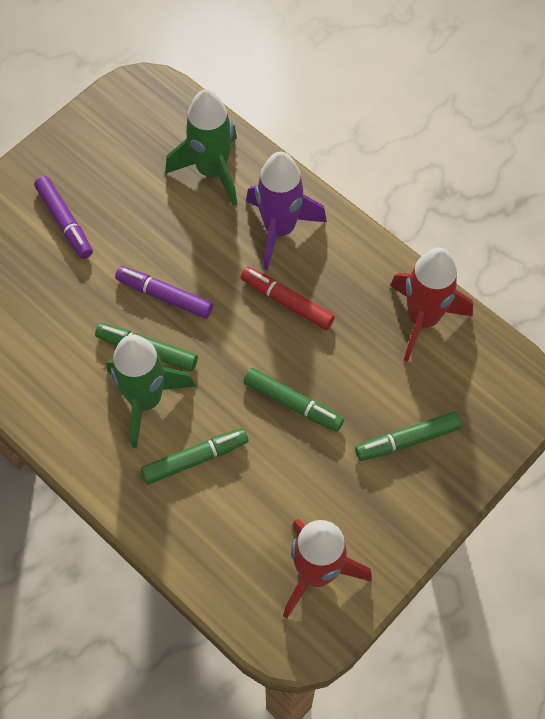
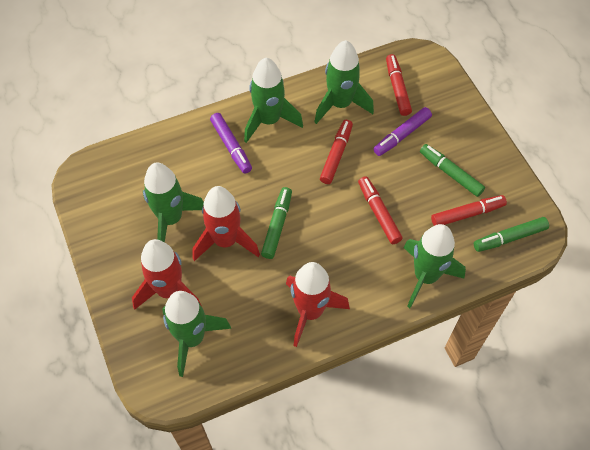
green marker: [95,323,198,371] [141,428,248,484] [244,368,344,432] [355,412,462,461] = 4 -> [261,187,292,259] [420,144,485,197] [474,217,549,252] = 3
green rocket: [106,334,196,448] [165,89,237,206] = 2 -> [143,163,204,243] [162,291,231,377] [244,58,303,143] [315,40,374,124] [403,224,466,308] = 5
purple rocket: [246,152,327,270] = 1 -> none = 0
red marker: [241,267,335,330] = 1 -> [320,120,353,184] [358,176,403,244] [386,54,412,116] [431,195,507,226] = 4
red rocket: [283,519,372,619] [390,248,473,362] = 2 -> [132,239,201,310] [193,186,260,261] [286,262,350,347] = 3

